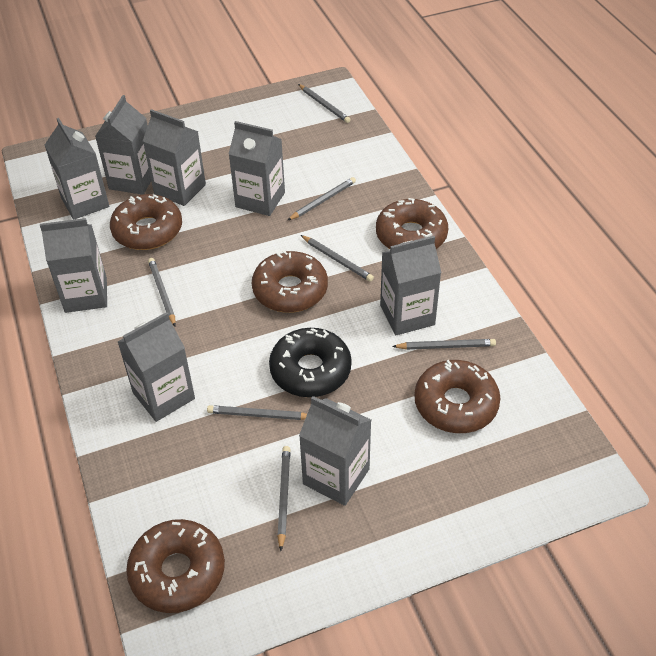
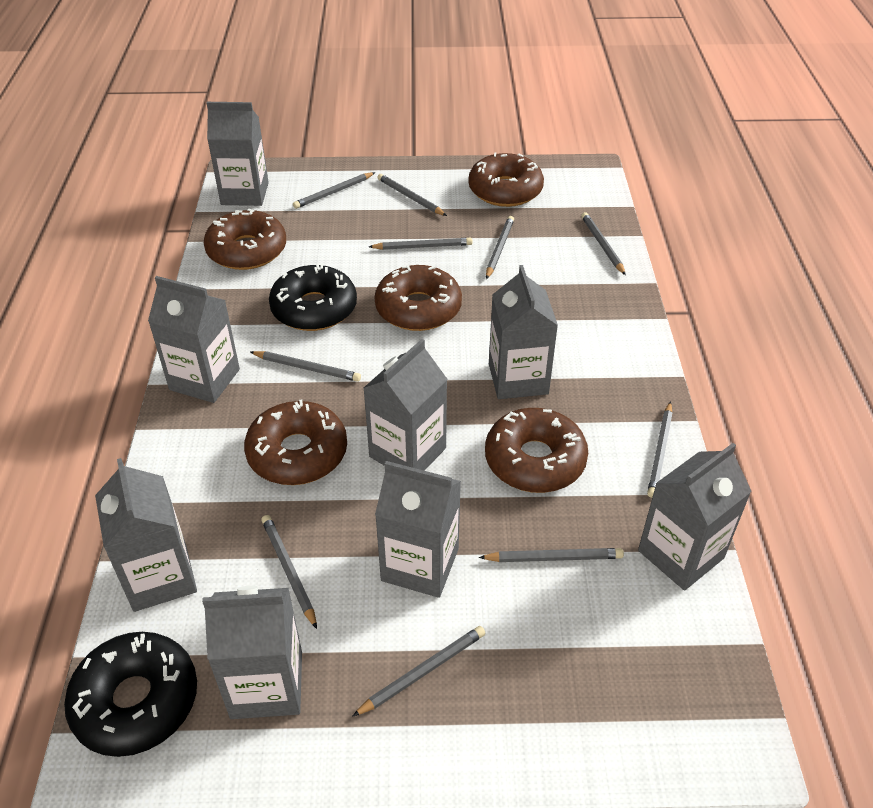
black donut: [269,328,352,397] = 1 -> [64,632,197,757] [269,264,357,331] = 2
grey pencil: [148,258,176,326] [207,405,307,420] [277,446,290,551] [287,177,356,221] [298,84,351,123] [301,235,374,282] [392,339,496,350] = 7 -> [250,351,361,382] [261,515,317,629] [293,172,375,209] [352,626,486,717] [369,238,472,250] [377,174,447,216] [479,548,624,562] [486,216,514,279] [581,212,626,275] [647,401,672,498] = 10

